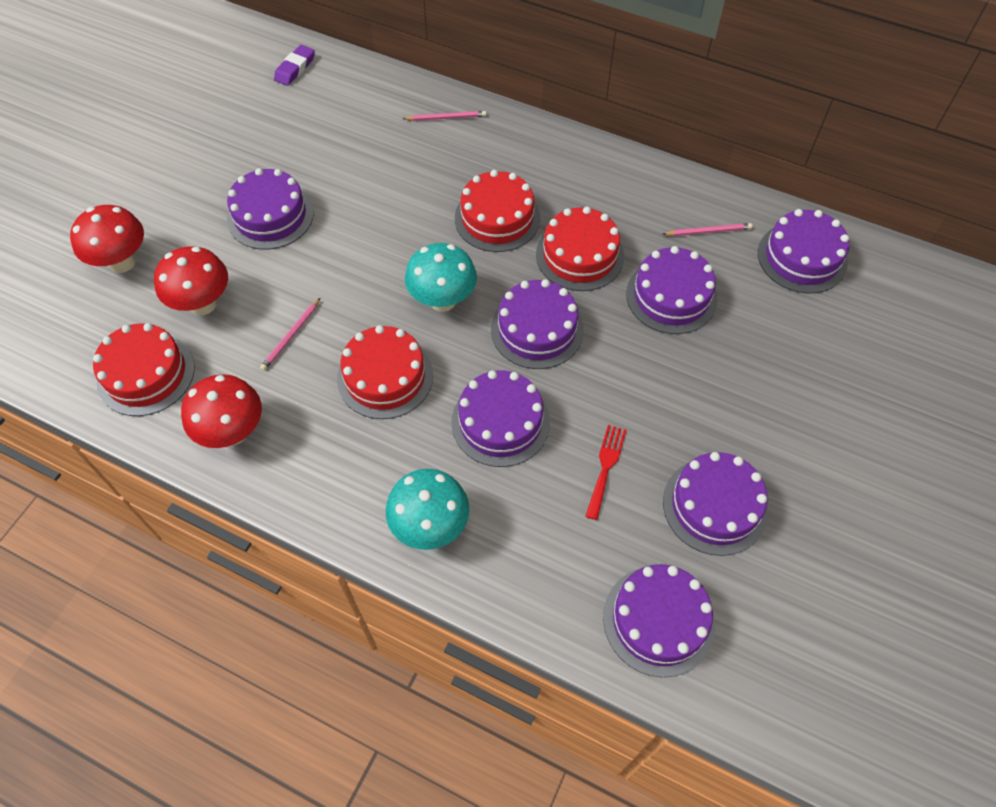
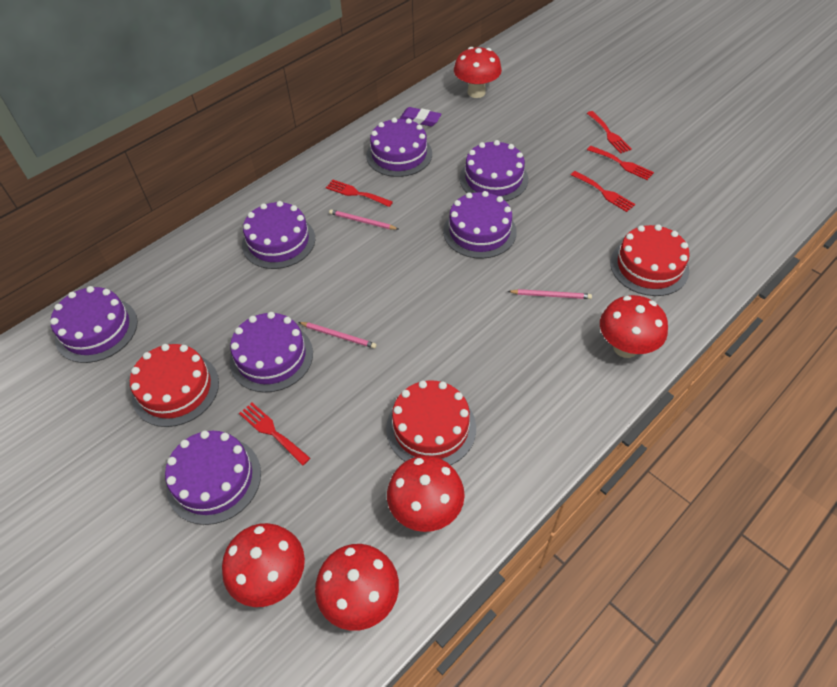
red cake: [93,323,195,416] [337,325,433,419] [455,170,540,252] [536,206,624,291] = 4 -> [130,344,219,427] [386,381,476,465] [610,224,690,296] = 3
red fork: [585,425,627,520] = 1 -> [239,403,310,466] [326,180,393,207] [571,171,635,212] [587,111,632,153] [587,146,654,180] = 5
red mushroom: [70,205,144,273] [154,246,228,315] [181,374,262,448] = 3 -> [222,523,305,607] [315,544,399,631] [387,456,465,532] [454,47,502,98] [600,295,668,358] = 5
turquoise mushroom: [386,469,469,550] [405,243,477,312] = 2 -> none = 0

